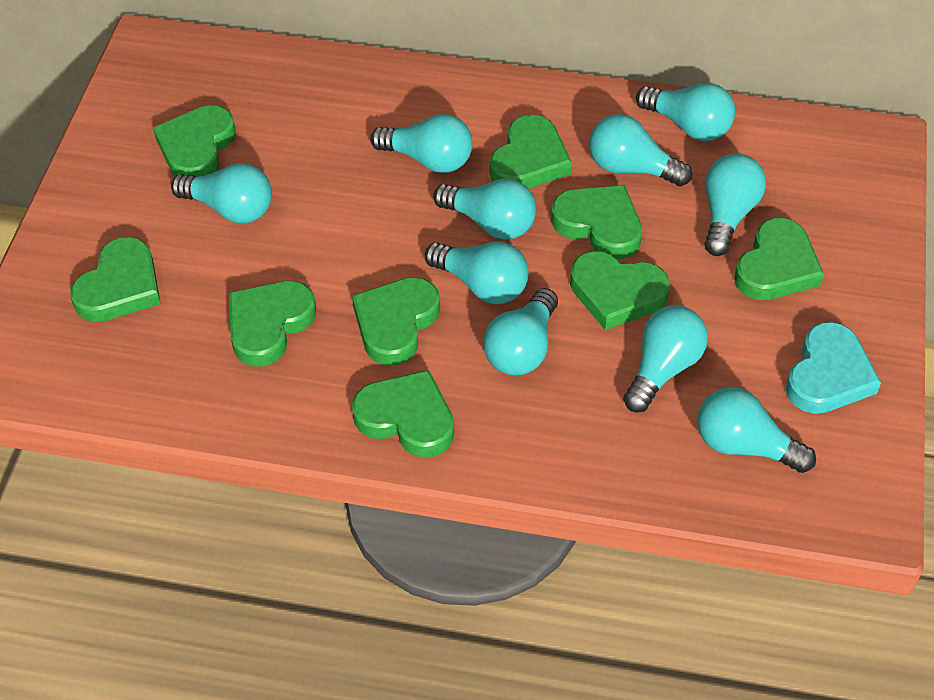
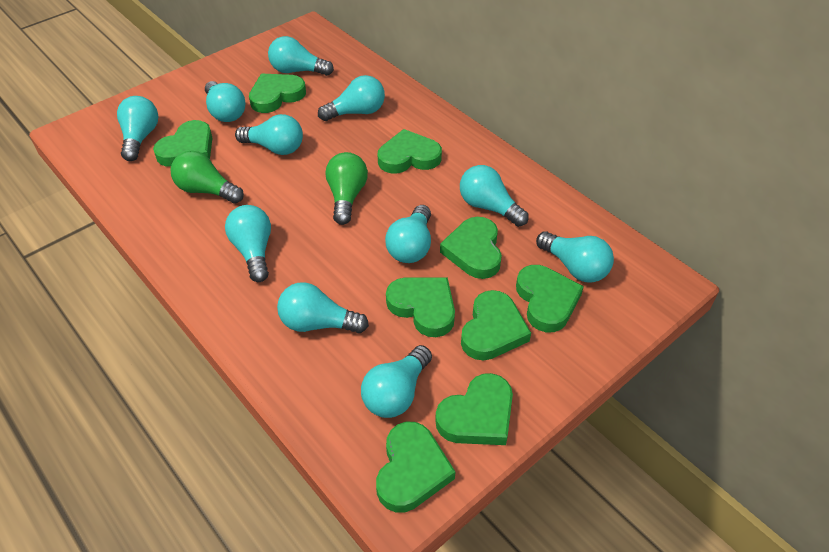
green light bulb: none = 0 -> [171,151,244,204] [325,152,368,225] = 2
turquoise heart: [786,322,881,414] = 1 -> none = 0
turquoise light bulb: [171,163,272,223] [370,114,472,173] [425,242,529,304] [433,179,536,240] [483,288,558,375] [589,114,692,186] [623,305,708,413] [636,83,735,141] [697,387,816,473] [704,153,766,256] = 10 -> [117,96,158,161] [205,81,245,122] [225,205,271,282] [235,114,303,155] [268,36,334,76] [277,282,369,333] [318,75,385,121] [361,345,432,418] [385,205,431,263] [460,165,529,227] [536,231,614,283] = 11

